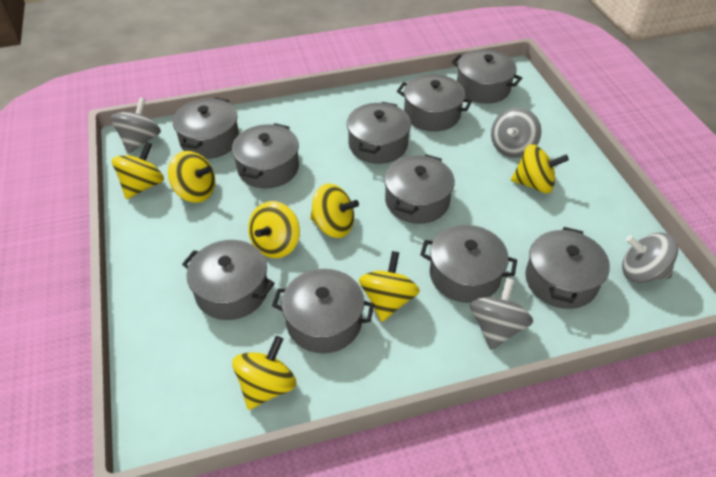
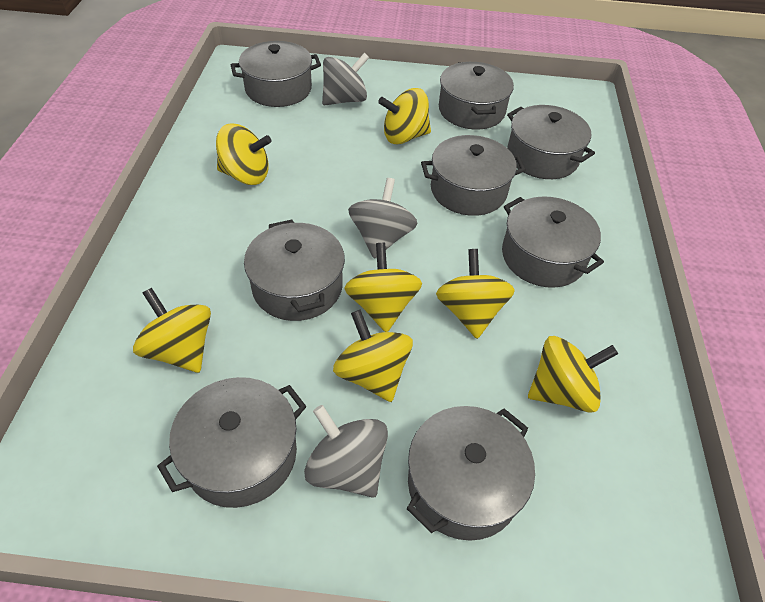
grey pot: [173,97,239,159] [182,240,274,320] [232,123,299,189] [272,269,374,353] [347,102,411,164] [384,154,455,224] [397,74,472,132] [420,225,517,303] [452,49,522,104] [525,227,610,309] = 10 -> [157,377,306,508] [231,41,321,107] [244,220,345,321] [407,406,535,541] [421,135,526,216] [439,62,514,130] [502,196,604,288] [507,105,595,179] = 8
grey spinning top: [110,98,161,153] [470,278,533,350] [491,107,541,158] [622,232,678,283] = 4 -> [304,405,388,498] [322,53,369,105] [348,178,418,259] = 3

